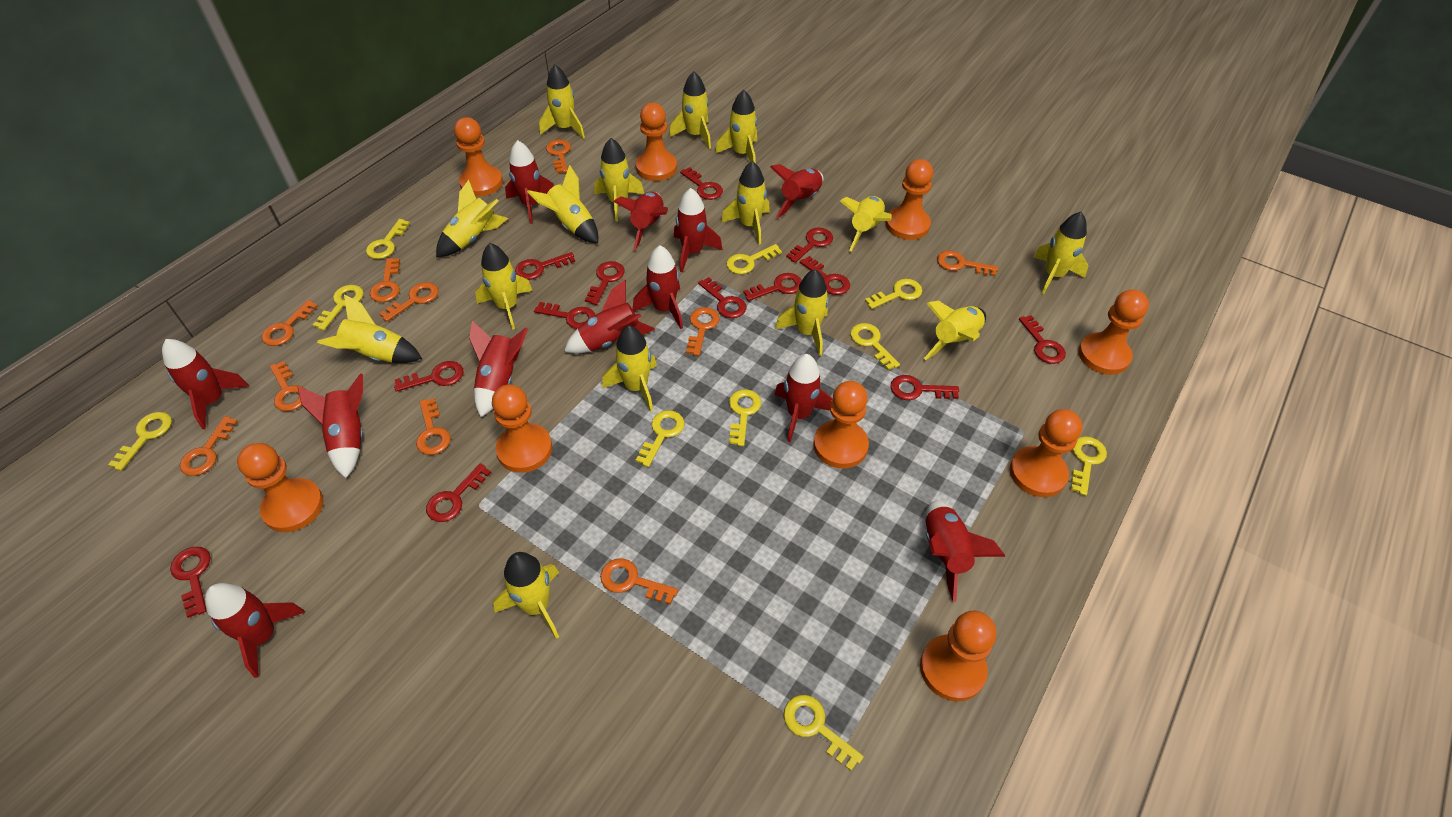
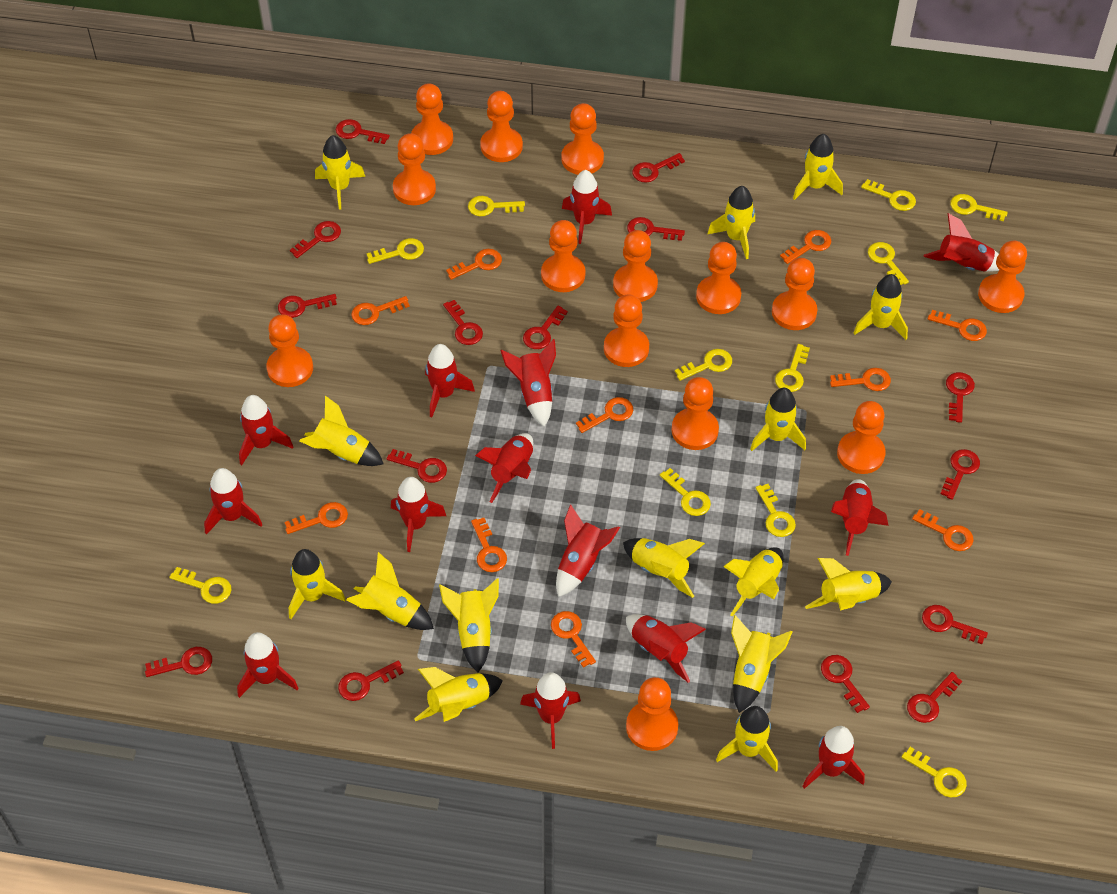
orange pawn: [237,443,323,532] [454,117,503,197] [492,385,552,473] [636,103,677,181] [814,381,869,468] [886,159,933,240] [920,611,996,701] [1010,409,1082,497] [1078,289,1149,375] = 9 -> [266,314,313,387] [393,133,436,205] [411,83,453,155] [480,91,523,162] [541,220,585,292] [562,103,604,175] [604,294,649,367] [613,230,658,302] [626,677,678,751] [672,377,719,450] [696,242,741,314] [772,258,817,330] [837,401,886,474] [978,240,1027,313] = 14
red key: [170,547,211,618] [394,361,463,392] [426,463,491,522] [515,252,575,280] [534,302,595,329] [585,261,625,305] [680,167,723,200] [698,277,747,318] [743,273,802,301] [786,227,833,263] [800,256,850,295] [890,375,959,400] [1019,315,1066,364] = 13 -> [145,647,212,677] [278,294,337,318] [290,221,341,258] [336,119,390,144] [338,661,404,701] [387,449,447,483] [443,300,483,345] [523,305,568,349] [627,217,685,241] [632,153,685,183] [821,655,870,713] [907,672,962,723] [922,605,988,644] [940,449,980,500] [946,372,975,423] = 15
red rocket: [162,339,249,429] [205,583,305,678] [298,374,363,478] [469,321,528,417] [505,140,554,224] [564,280,655,354] [613,192,668,250] [633,245,683,329] [674,188,723,272] [770,164,824,218] [774,354,833,442] [925,501,1005,602] = 12 -> [204,468,262,535] [237,632,299,698] [239,395,293,465] [391,477,446,552] [425,344,475,417] [475,433,533,503] [500,339,556,427] [520,672,581,749] [556,504,620,597] [562,170,612,244] [626,614,706,683] [802,726,865,789] [831,479,889,556] [924,213,999,272] = 14
yellow key: [108,412,172,471] [313,285,364,331] [366,219,410,259] [636,410,684,467] [726,244,782,274] [729,389,761,446] [784,695,864,771] [850,323,900,370] [865,279,922,309] [1071,436,1107,496] = 10 -> [169,567,231,604] [367,238,424,264] [468,196,525,216] [660,468,711,516] [675,349,732,381] [756,484,796,537] [775,344,810,392] [861,179,916,211] [868,242,909,285] [902,747,967,798] [950,194,1008,221] = 11

